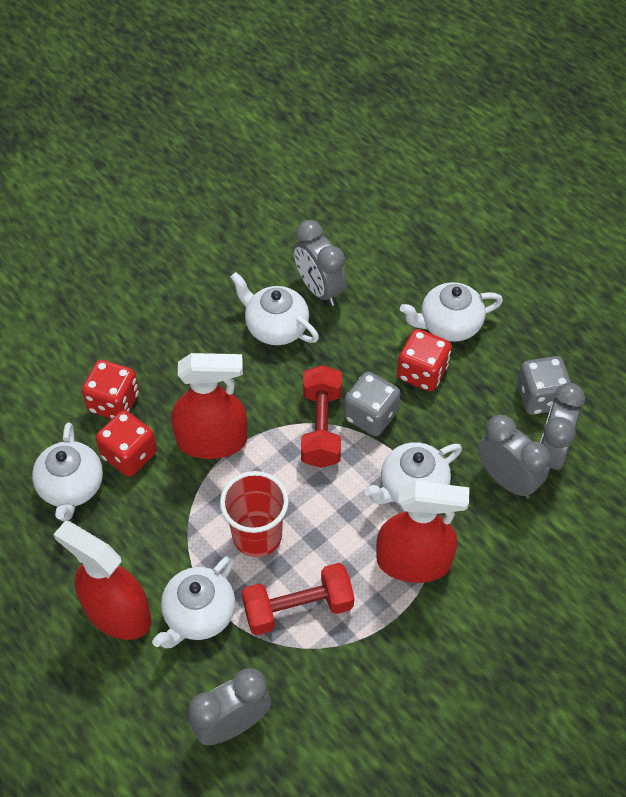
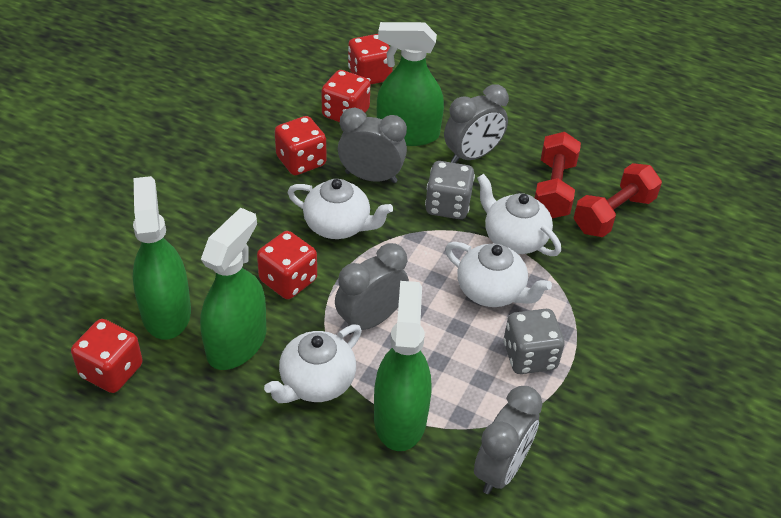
green spray bottle: none = 0 -> [133,176,191,340] [200,207,266,370] [374,281,431,451] [377,22,444,146] = 4
red cup: [220,471,289,557] = 1 -> none = 0
red dice: [82,360,139,419] [95,410,157,477] [397,329,451,391] = 3 -> [71,319,143,393] [257,231,317,299] [275,116,326,175] [321,70,370,122] [348,34,393,85] = 5
red spray bottle: [53,521,151,640] [171,353,247,459] [376,481,469,583] = 3 -> none = 0
white teapot: [32,422,103,521] [152,554,236,648] [231,272,319,345] [364,442,462,505] [400,282,503,342] = 5 -> [264,325,362,403] [287,179,393,239] [445,242,552,307] [477,174,561,256] = 4

